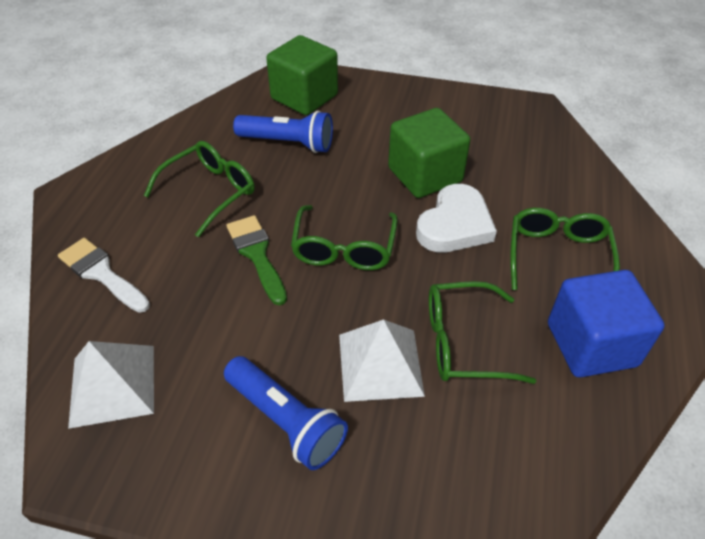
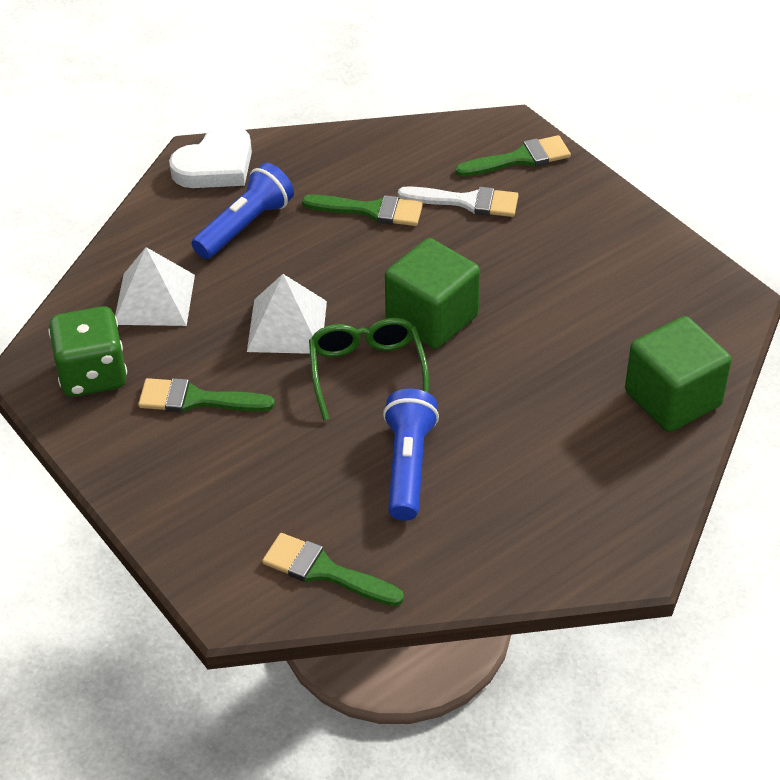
blue cube: [548,270,665,378] = 1 -> none = 0
green brush: [226,215,287,305] = 1 -> [138,378,275,412] [262,533,404,606] [302,195,423,226] [455,135,571,177] = 4
green dice: none = 0 -> [48,306,127,397] = 1
green glasses: [144,141,255,237] [291,205,398,270] [429,281,536,384] [510,208,620,290] = 4 -> [309,318,429,421] = 1

